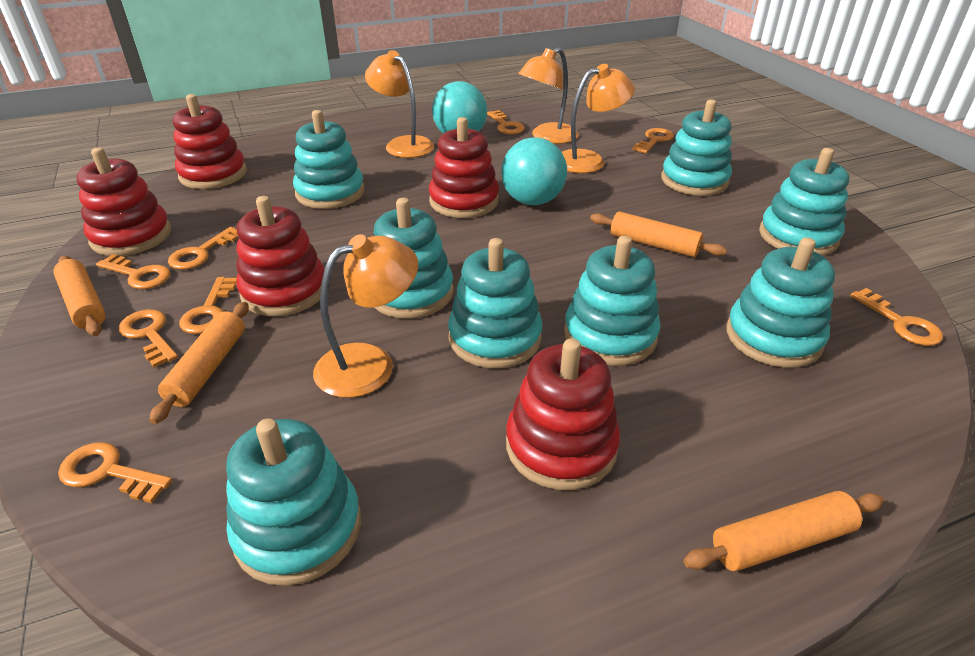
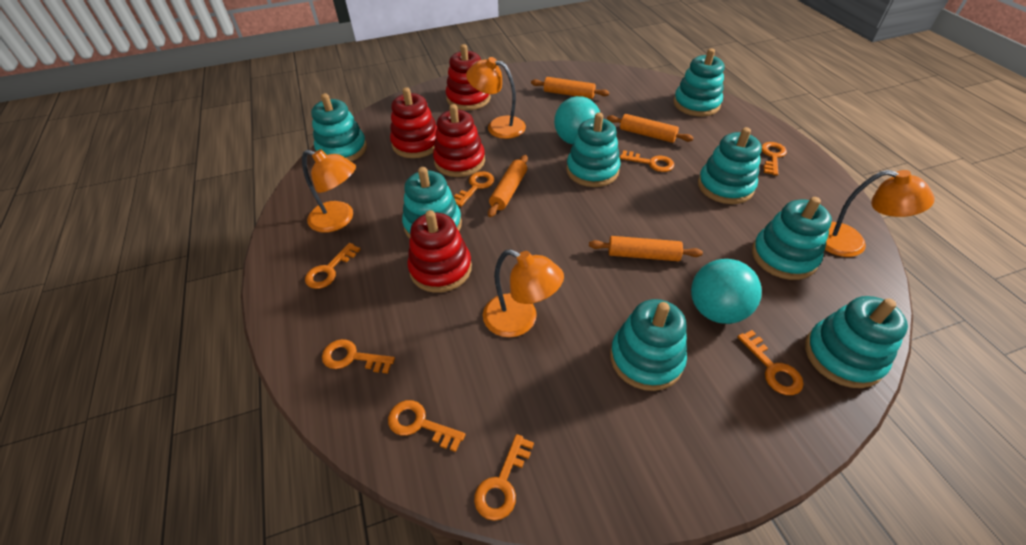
red stacking toy: [77,147,171,256] [173,94,247,189] [236,196,325,316] [429,117,499,218] [506,338,620,490] = 5 -> [390,87,437,158] [407,210,472,293] [433,104,485,177] [446,44,491,110] = 4

